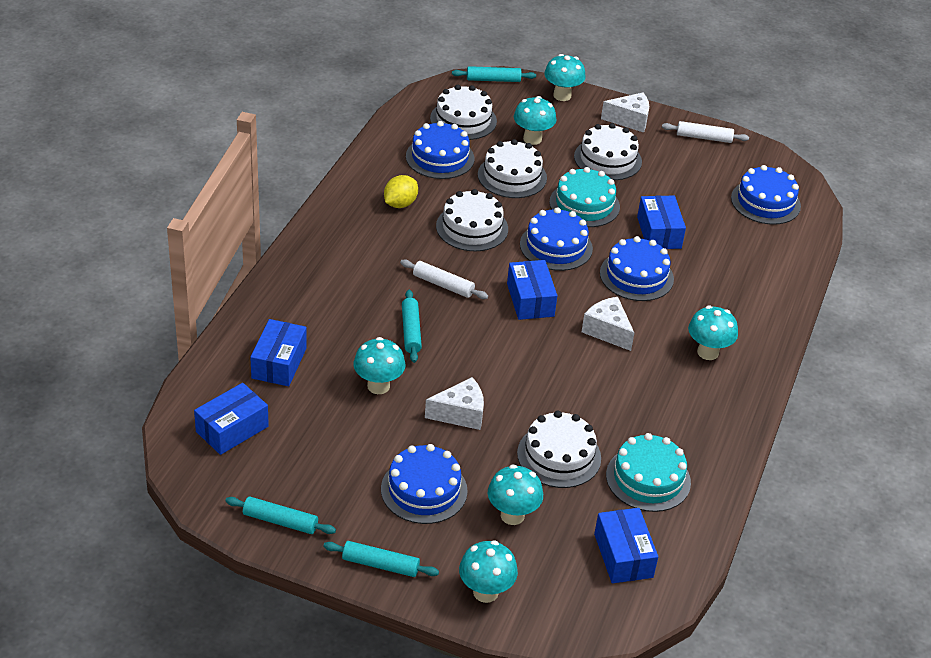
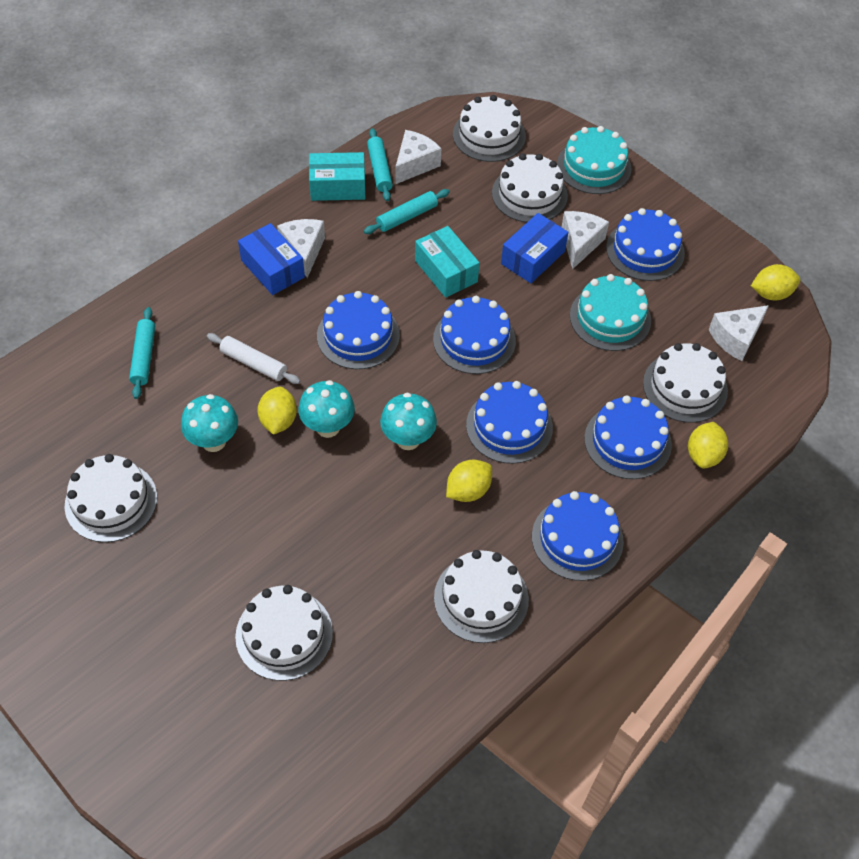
blue box: [194,383,269,455] [250,319,307,386] [507,260,557,320] [594,508,658,583] [637,196,686,249] = 5 -> [238,223,305,295] [501,213,568,283] = 2
blue cake: [381,444,468,524] [406,121,474,179] [520,207,593,271] [600,236,674,301] [731,165,801,225] = 5 -> [317,291,400,369] [433,296,516,374] [466,381,553,464] [532,491,624,581] [584,395,672,479] [606,208,685,281] = 6
turquoise box: none = 0 -> [309,152,365,201] [415,226,480,298] = 2
turquoise mushroom: [353,337,405,394] [459,540,518,603] [488,464,543,525] [514,96,557,145] [544,54,586,101] [688,306,738,360] = 6 -> [181,394,238,452] [298,380,355,438] [380,393,437,450] = 3
turquoise rolling pin: [225,497,336,534] [323,541,439,577] [402,290,422,363] [452,66,536,82] = 4 -> [129,307,155,399] [364,189,450,234] [367,128,393,201] = 3
white cake: [430,85,497,140] [436,189,508,252] [478,139,547,198] [517,411,601,488] [574,123,642,180] = 5 -> [64,454,157,542] [235,585,333,681] [434,550,529,643] [453,95,526,162] [492,153,568,223] [643,343,728,423] = 6
white cheese: [425,377,484,430] [582,297,634,351] [601,93,649,133] = 3 -> [277,219,325,278] [395,130,441,184] [562,211,609,269] [709,305,769,361] = 4
white rolling pin: [400,260,488,299] [662,121,749,143] = 2 -> [207,333,300,384] = 1
yellow lemon: [384,175,418,208] = 1 -> [257,387,297,435] [446,460,492,502] [688,422,728,468] [751,264,800,301] = 4

